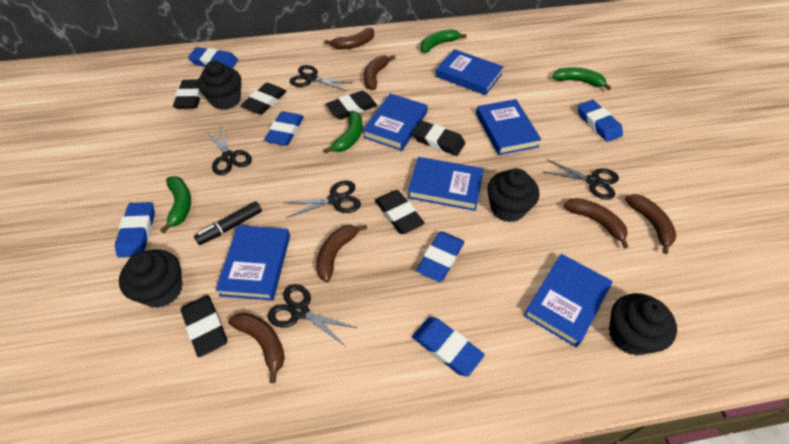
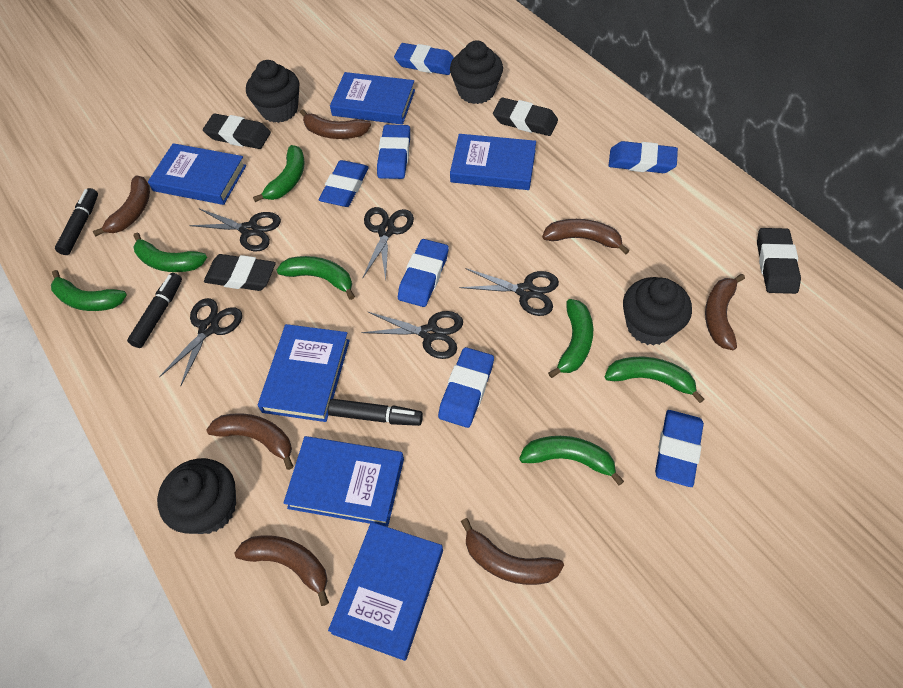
black eraser: [173,79,202,109] [181,295,227,357] [241,83,287,115] [326,91,377,119] [375,190,425,234] [412,120,465,156] = 6 -> [203,113,271,149] [204,254,276,291] [493,97,558,136] [757,228,801,294] = 4
black marker: [194,201,262,245] = 1 -> [55,188,98,255] [127,273,182,348] [328,399,423,426] = 3
blue eraser: [115,202,155,257] [188,47,238,69] [264,111,304,146] [412,317,485,376] [416,232,464,282] [577,100,623,142] = 6 -> [319,160,369,207] [377,125,410,179] [394,43,454,75] [398,239,449,307] [438,347,494,428] [608,141,678,173] [655,410,704,487] = 7
brown banana: [228,313,285,383] [316,225,367,282] [324,28,374,50] [364,55,395,90] [564,198,628,248] [625,194,677,254] = 6 -> [93,176,150,236] [206,413,294,470] [235,535,329,606] [300,109,371,139] [461,518,564,585] [542,219,629,255] [705,274,745,350] = 7
green banana: [160,176,191,233] [324,111,362,153] [421,29,467,53] [553,67,611,90] = 4 -> [51,270,127,311] [133,233,207,272] [253,145,305,202] [277,256,355,300] [519,436,624,486] [548,299,593,378] [605,357,704,403] = 7

